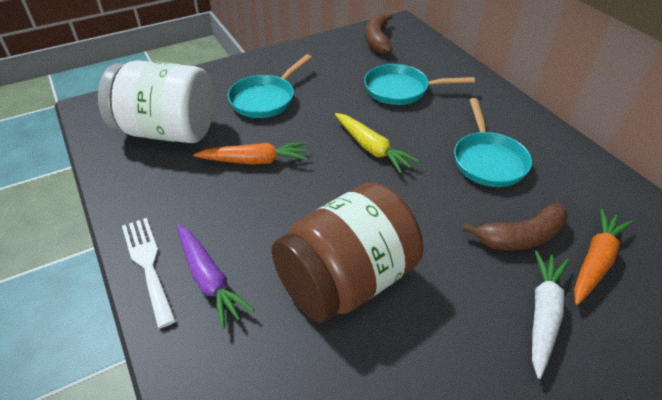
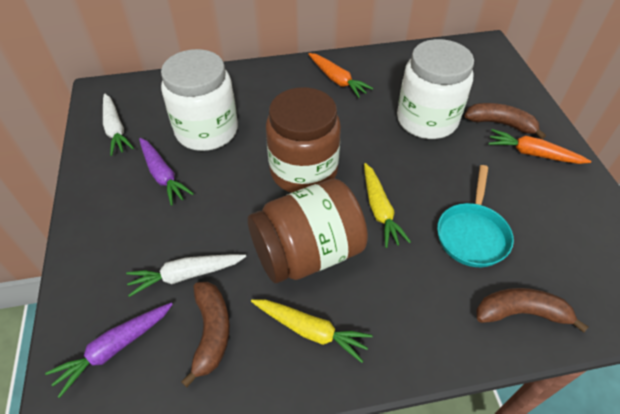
brown banana: [365,14,393,54] [463,203,568,250] = 2 -> [181,282,230,387] [464,103,546,139] [476,288,588,333] = 3
brown jar: [271,183,423,323] = 1 -> [248,179,368,283] [266,87,341,193] = 2
purple carrot: [177,225,255,329] = 1 -> [45,303,173,398] [139,138,194,206] = 2
turquoise pan: [228,54,312,118] [364,64,475,105] [454,98,532,187] = 3 -> [437,165,514,267] = 1
white carrot: [532,251,569,379] = 1 -> [103,93,134,156] [126,254,246,297] = 2
white fork: [122,218,176,328] = 1 -> none = 0
white jar: [98,60,214,143] = 1 -> [161,49,238,151] [397,39,474,139] = 2
yellow carrot: [335,113,419,174] = 1 -> [251,299,373,363] [364,163,411,248] = 2

